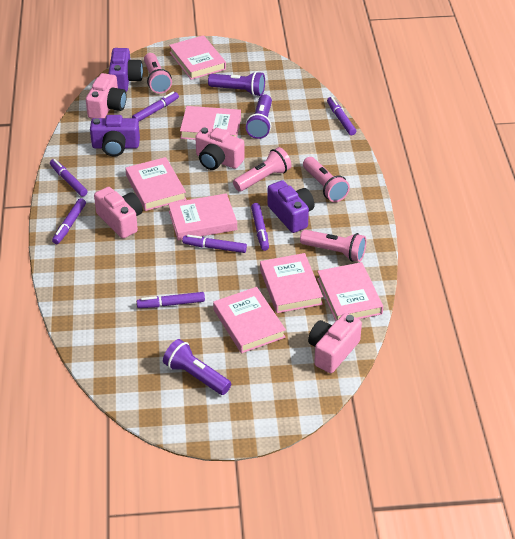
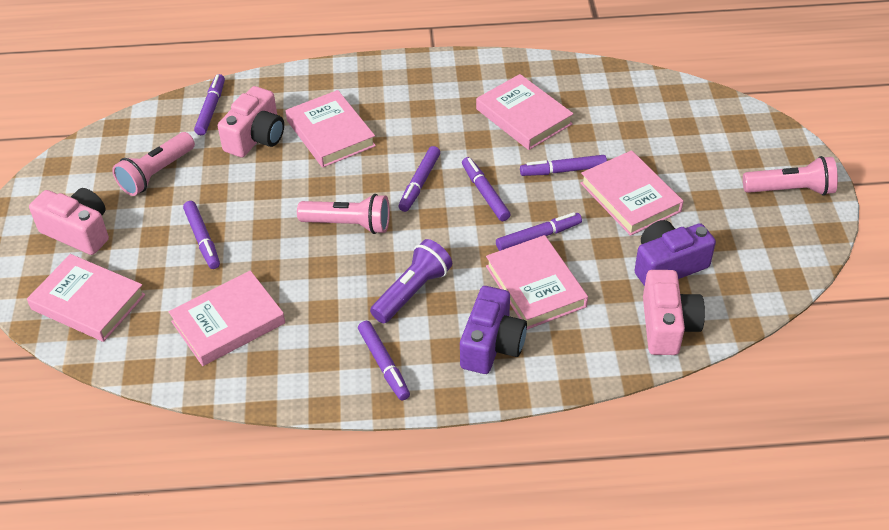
pink book: [125,157,186,211] [168,193,237,240] [169,35,226,80] [180,106,241,140] [213,287,286,353] [260,253,323,313] [317,262,383,321] = 7 -> [27,254,145,342] [168,271,285,366] [286,90,376,168] [476,74,573,150] [486,235,588,330] [580,150,683,236] = 6
pink camera: [86,73,127,119] [94,187,143,238] [195,127,245,170] [308,313,362,373] = 4 -> [29,188,109,255] [218,86,284,157] [643,270,705,355] = 3
pink flashlight: [144,53,172,94] [233,147,292,192] [300,230,366,262] [303,157,350,202] = 4 -> [112,132,195,196] [297,194,390,234] [743,156,838,196] = 3
purple camera: [90,115,140,157] [109,48,143,92] [267,180,314,233] = 3 -> [460,286,527,374] [634,220,716,286] = 2
purple flashlight: [163,339,231,395] [208,71,265,97] [246,94,272,139] = 3 -> [370,239,452,323] = 1

